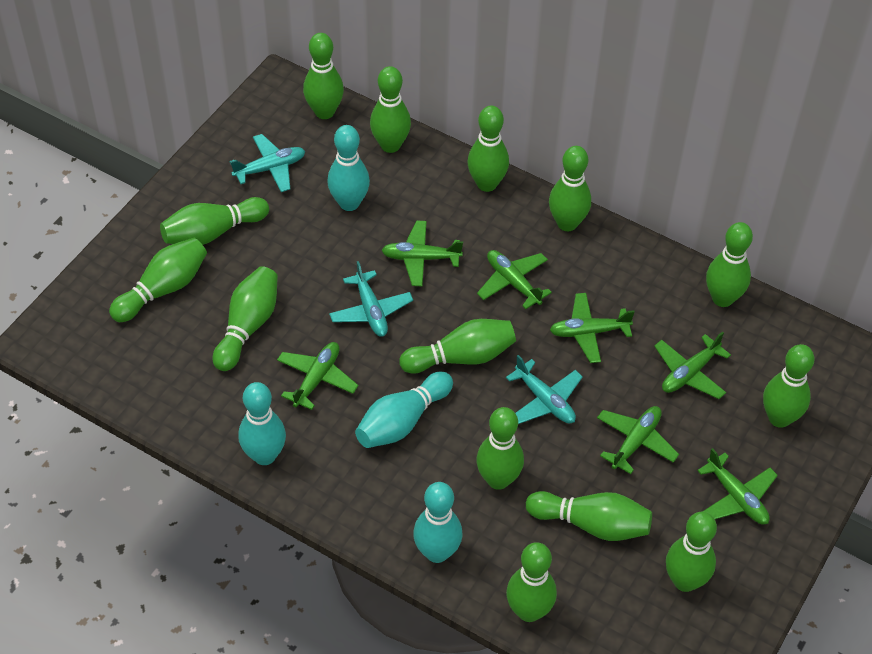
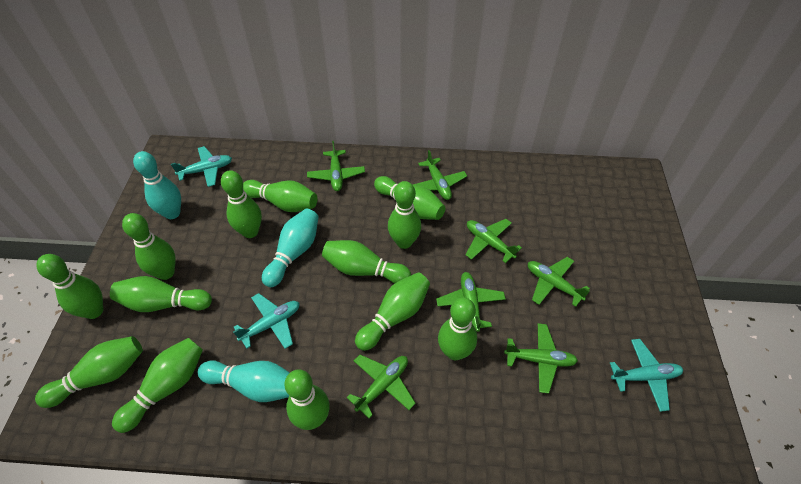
green bowling pin: [109,238,207,322] [160,197,269,245] [213,266,278,371] [303,33,344,119] [370,66,411,153] [399,319,516,374] [468,106,509,192] [476,407,524,490] [506,542,557,622] [526,491,652,541] [549,146,591,231] [666,512,717,592] [706,222,753,307] [763,344,815,428] = 14 -> [35,336,143,408] [36,254,103,319] [110,276,212,312] [112,338,203,433] [122,213,176,280] [221,170,262,238] [243,180,317,212] [284,369,330,430] [322,240,411,283] [355,272,430,351] [374,176,445,220] [388,181,421,249] [438,297,477,360] = 13
turquoise bowling pin: [238,382,286,465] [327,125,370,211] [355,372,453,448] [413,482,462,563] = 4 -> [133,151,181,219] [198,360,290,402] [262,208,319,287] = 3

